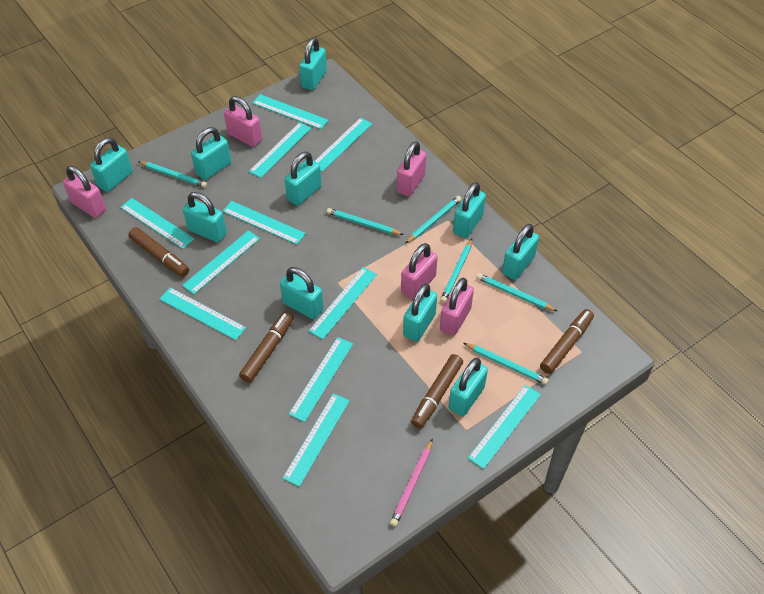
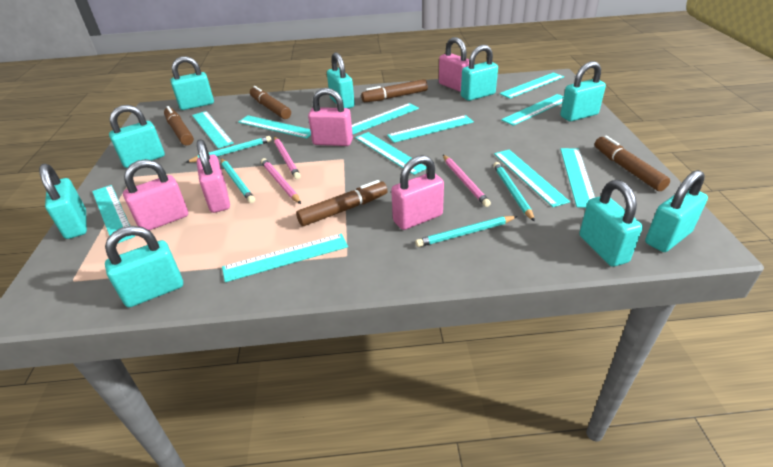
brown marker: [128,227,189,277] [239,311,294,383] [411,354,463,429] [540,309,594,374] = 4 -> [164,106,194,146] [250,86,291,119] [296,180,388,226] [361,79,428,102] [595,136,670,191] = 5
pink pencil: [390,439,433,526] = 1 -> [261,158,301,204] [274,136,301,179] [443,155,491,207] = 3
turquoise padlock: [90,138,133,192] [183,192,227,242] [191,127,231,180] [280,267,324,320] [284,152,322,206] [299,37,327,90] [403,283,437,342] [448,358,488,416] [453,182,486,238] [502,224,539,280] = 10 -> [39,164,87,239] [105,226,183,307] [109,105,165,168] [171,56,214,110] [327,52,355,108] [461,45,498,101] [560,61,606,122] [579,180,643,267] [645,170,708,252] = 9
turquoise pencil: [138,161,207,188] [327,208,404,235] [405,196,461,244] [440,239,472,303] [464,343,549,385] [476,273,557,311] = 6 -> [186,136,272,163] [221,158,255,203] [415,216,518,247] [493,162,535,222] = 4

